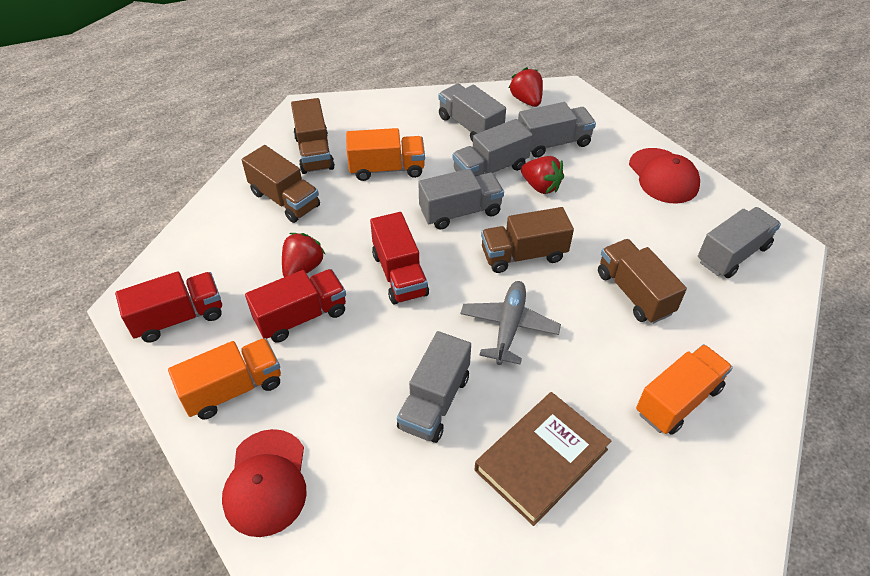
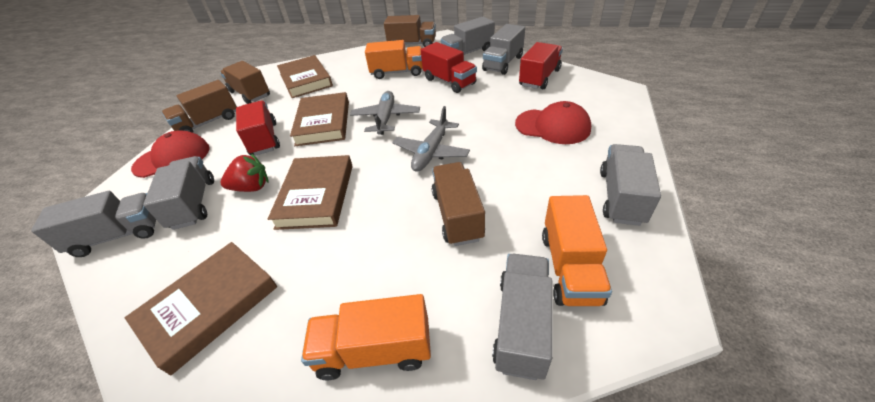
brown book: [474,392,611,526] = 1 -> [125,242,277,376] [268,155,353,230] [277,55,333,98] [290,92,349,146] = 4
grey plane: [460,281,561,365] = 1 -> [350,91,420,135] [392,106,470,172] = 2
red strawberry: [282,233,326,277] [509,67,543,107] [521,156,564,194] = 3 -> [221,154,268,192] = 1

